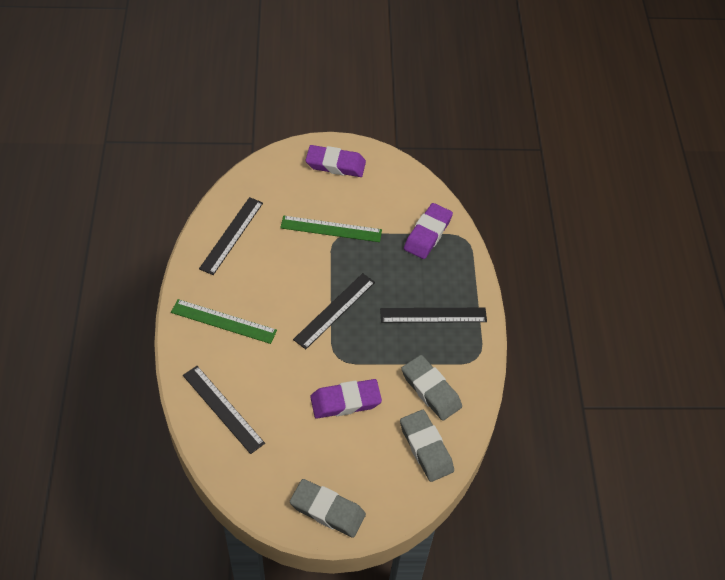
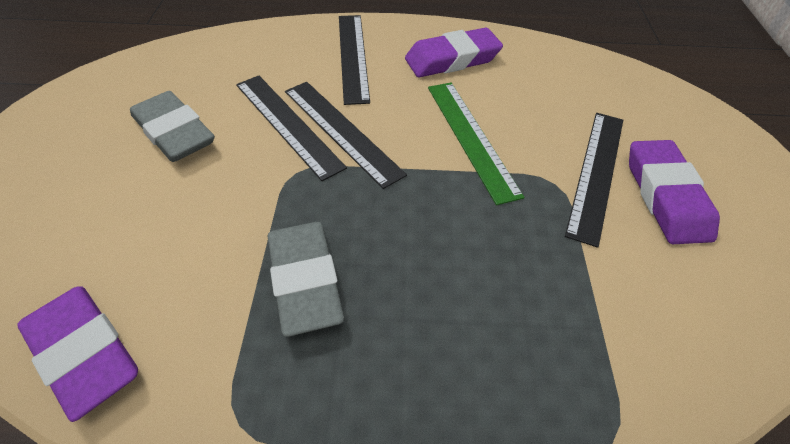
green ruler: [171,299,277,344] [280,216,382,242] = 2 -> [428,83,524,205] = 1
grey eraser: [290,479,366,537] [400,410,454,482] [402,355,462,421] = 3 -> [130,91,215,162] [267,222,344,337] = 2

